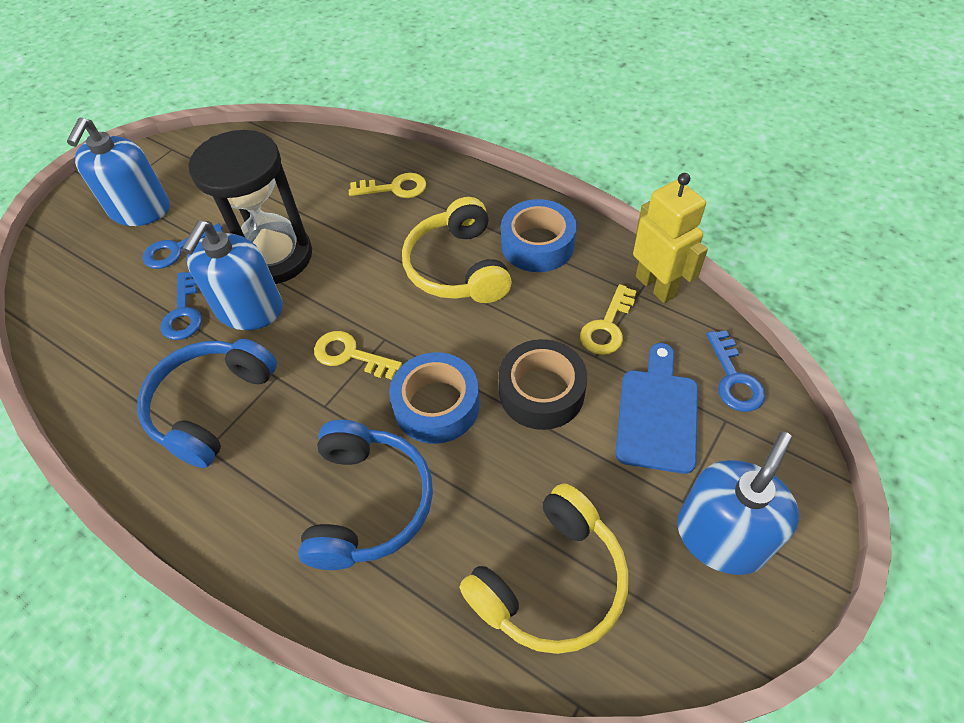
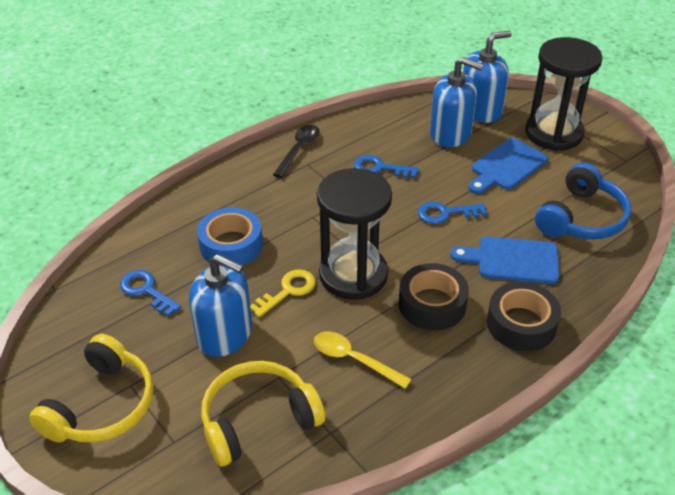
black hourglass: [188,130,312,284] = 1 -> [317,168,392,300] [525,37,602,151] = 2
black spoon: none = 0 -> [273,125,320,178] = 1
black tape: [499,339,587,430] = 1 -> [399,263,469,330] [487,282,561,351] = 2
blue cutting board: [616,343,698,474] = 1 -> [450,236,559,284] [468,138,548,194] = 2
blue headphones: [137,339,277,468] [298,420,433,570] = 2 -> [535,162,631,239] = 1
blue tape: [389,352,480,444] [501,199,577,272] = 2 -> [197,207,263,265] = 1
yellow key: [314,331,402,380] [349,173,426,198] [580,284,637,355] = 3 -> [250,269,316,317] = 1
yellow robot: [633,173,708,303] = 1 -> none = 0
yellow spoon: none = 0 -> [314,331,412,389] = 1

